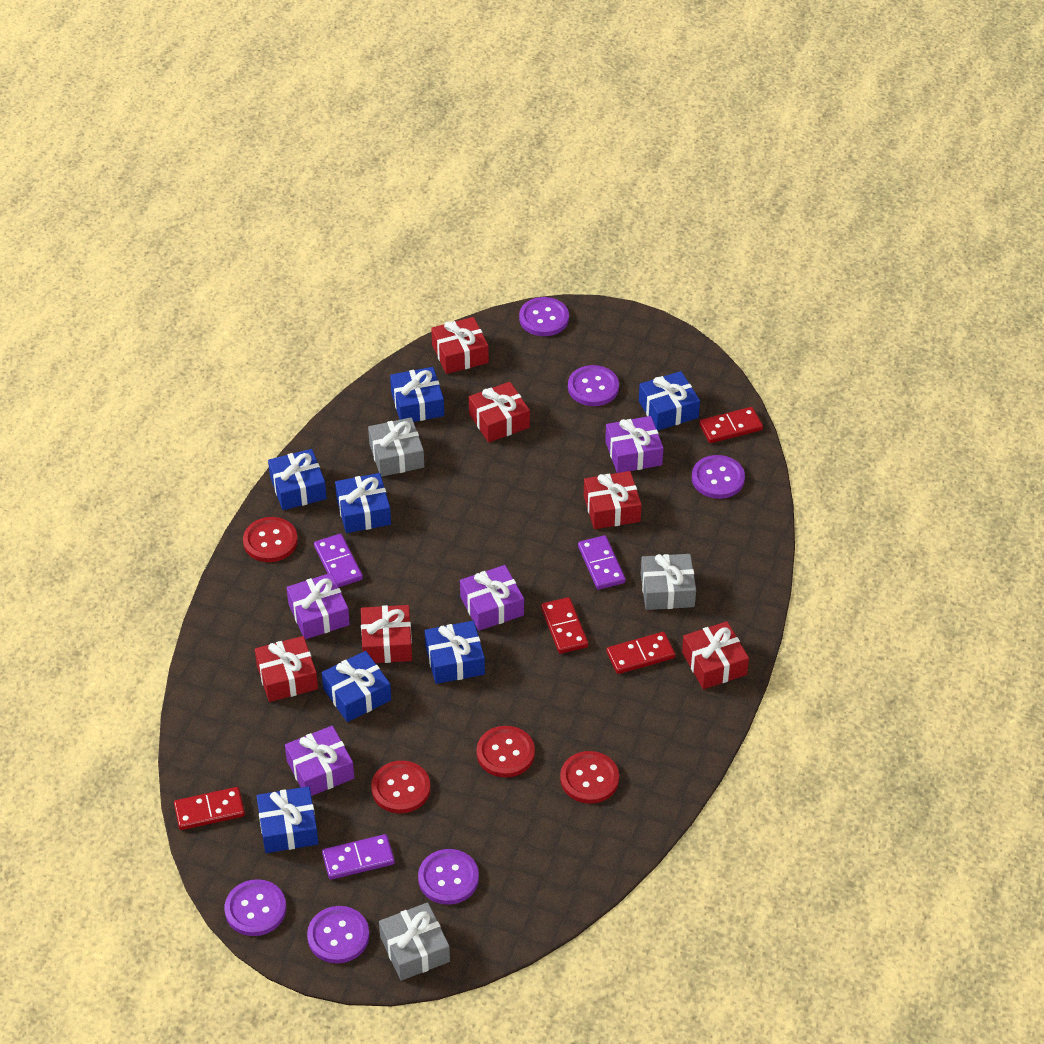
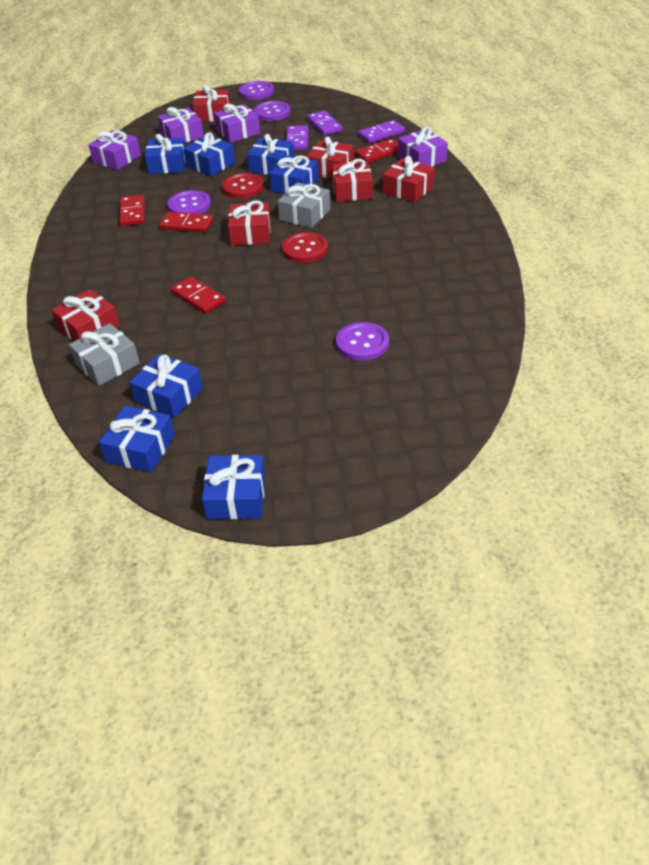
grey gift: [368,417,424,477] [379,902,450,981] [641,554,696,610] = 3 -> [69,323,140,386] [278,182,331,228] = 2
purple button: [224,879,286,936] [307,906,369,964] [418,849,479,905] [519,297,569,336] [568,365,619,406] [692,455,745,499] = 6 -> [168,190,211,214] [239,81,274,100] [254,101,290,121] [336,322,389,361] = 4
red button: [243,517,298,562] [371,761,431,813] [477,726,535,778] [560,751,619,804] = 4 -> [222,173,264,198] [282,232,328,263] = 2

